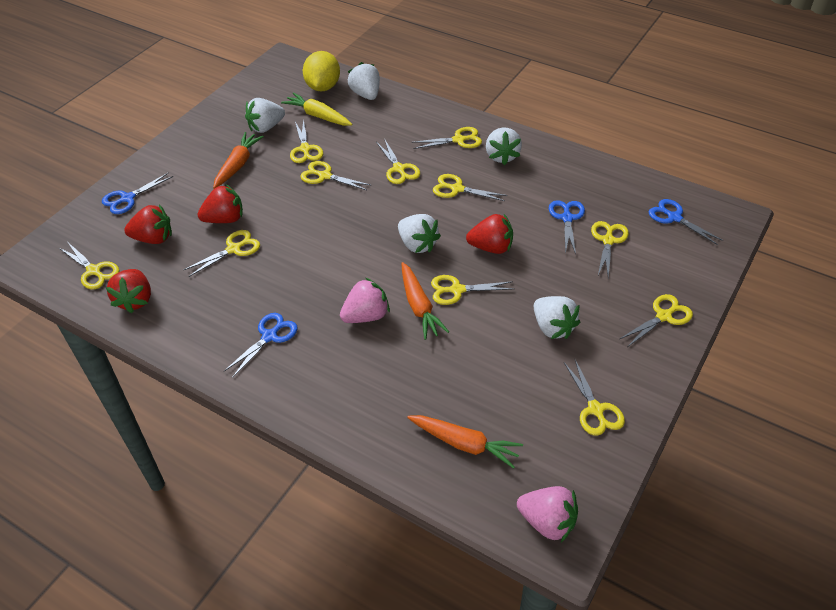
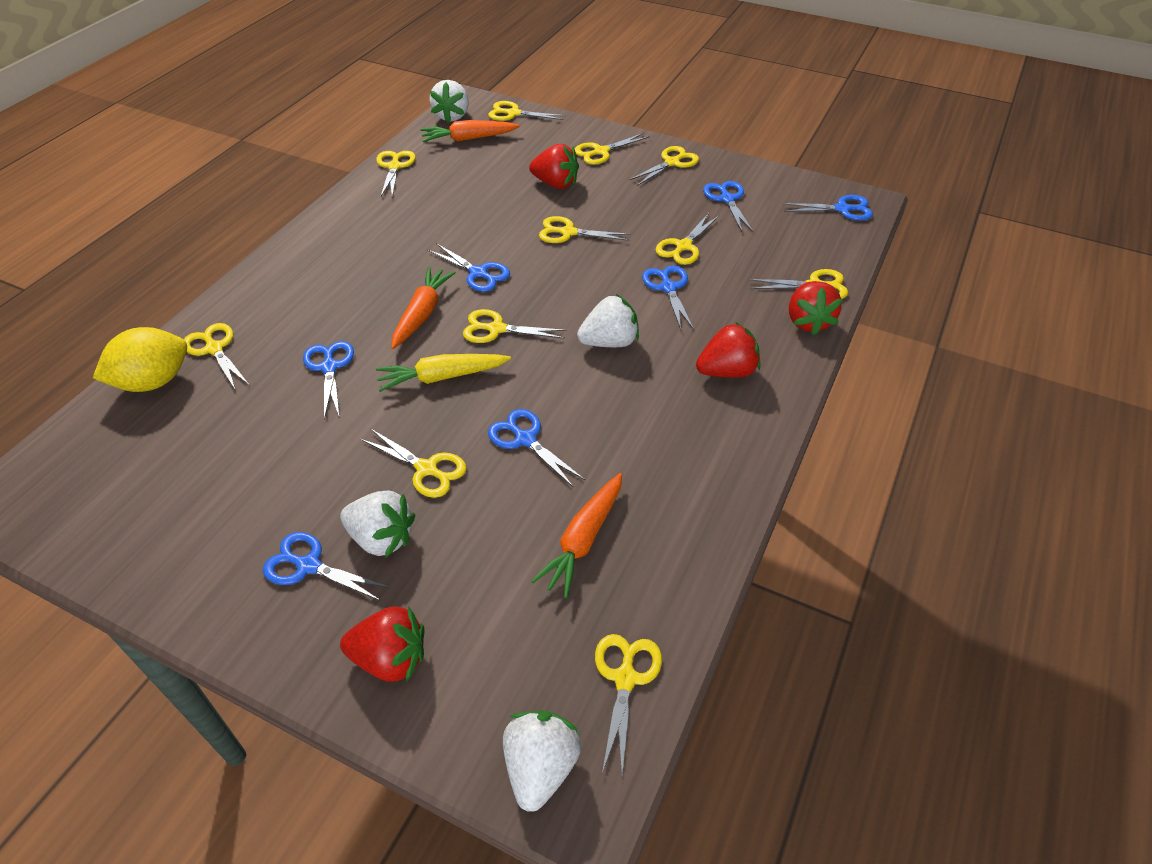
blue scissors: [102,173,173,214] [224,313,298,378] [549,200,585,254] [649,199,723,245] = 4 -> [263,532,390,601] [303,341,354,419] [428,243,510,292] [488,409,585,488] [642,266,694,330] [703,181,753,232] [782,195,873,221] = 7
pink strawberry: [340,278,390,323] [517,486,578,542] = 2 -> none = 0
white strawberry: [245,98,285,133] [348,62,380,100] [398,214,441,253] [486,127,522,165] [534,296,580,339] = 5 -> [340,491,415,558] [430,80,469,123] [503,711,581,812] [577,294,639,347] = 4

